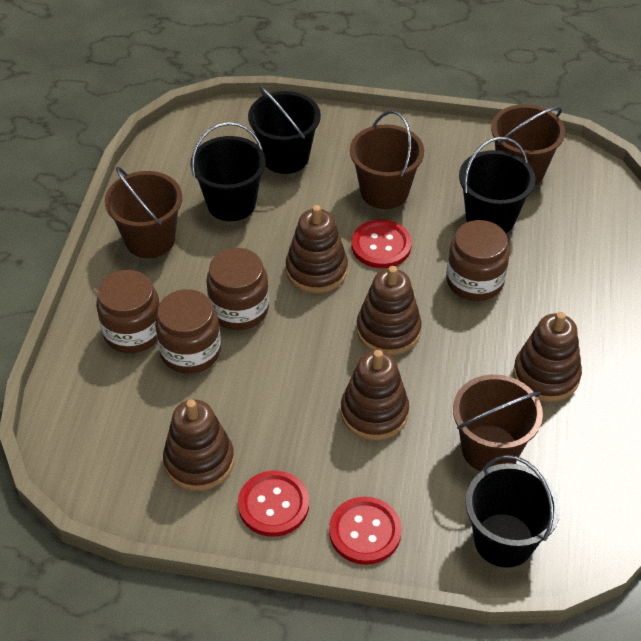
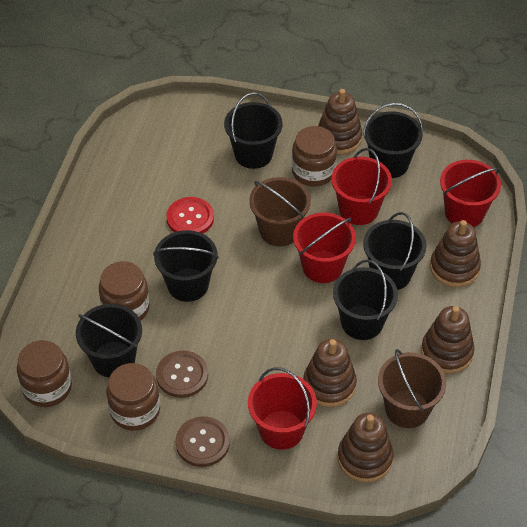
black bucket: [190,122,266,221] [248,86,321,174] [459,137,535,233] [466,455,561,568] = 4 -> [76,304,142,377] [153,230,219,302] [224,92,283,169] [333,260,398,340] [363,103,423,178] [363,212,426,290] = 6
brown bucket: [105,167,182,258] [350,111,424,209] [453,374,543,471] [491,104,565,185] = 4 -> [249,177,311,247] [378,349,446,428] = 2
brown button: none = 0 -> [156,351,208,398] [176,416,230,467] = 2
red bucket: none = 0 -> [248,367,317,450] [293,213,356,283] [331,148,392,225] [440,160,501,227] = 4
red button: [238,471,309,537] [329,497,402,565] [351,220,412,268] = 3 -> [166,197,214,234] = 1

